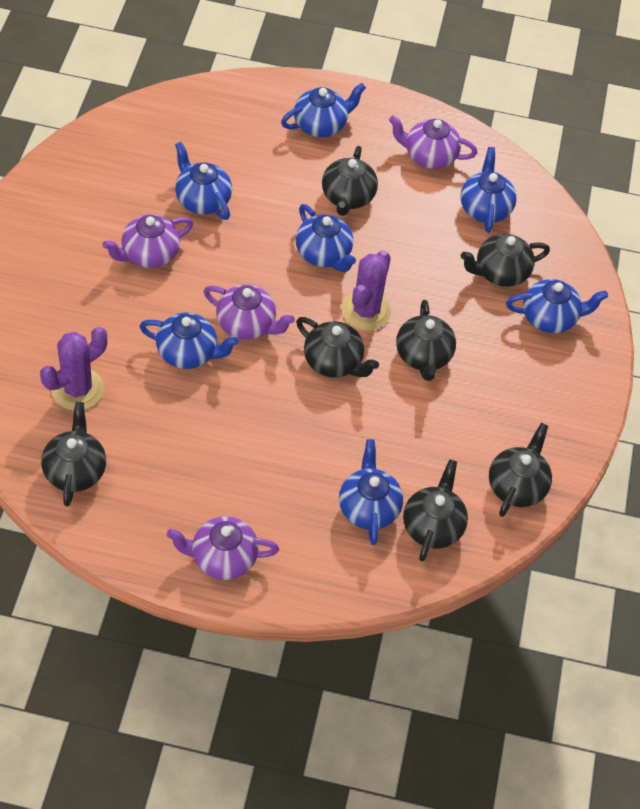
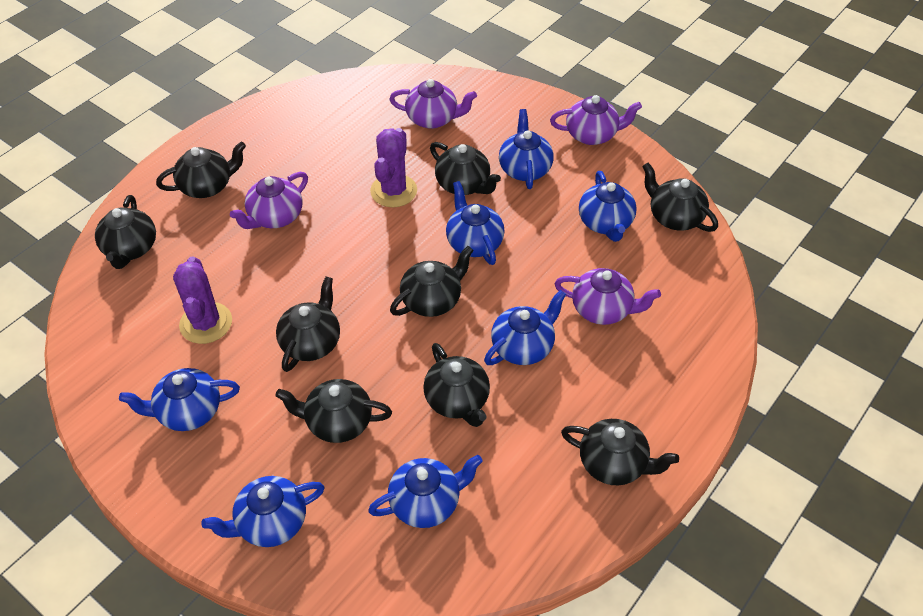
black teapot: [41,402,106,507] [296,317,379,378] [322,146,378,216] [396,300,456,381] [403,459,468,561] [461,234,550,287] [489,423,552,517] = 7 -> [95,195,156,269] [156,141,246,198] [275,379,392,443] [276,276,340,372] [390,246,474,317] [423,343,490,427] [430,142,501,195] [561,419,679,485] [642,163,718,232] = 9

